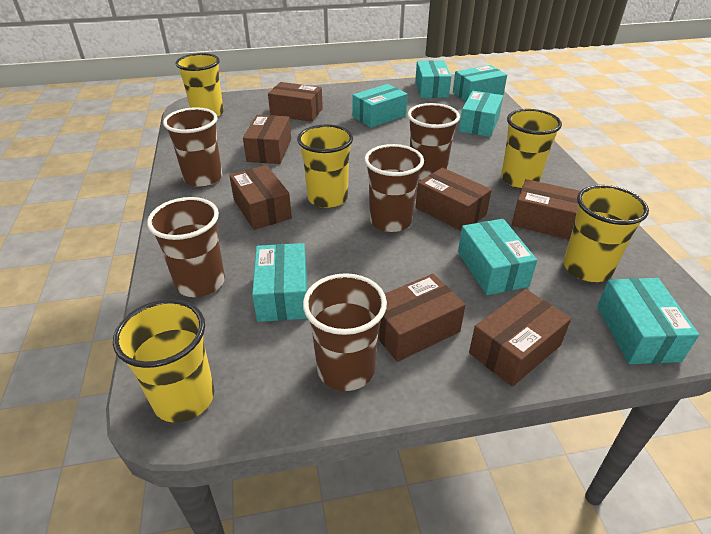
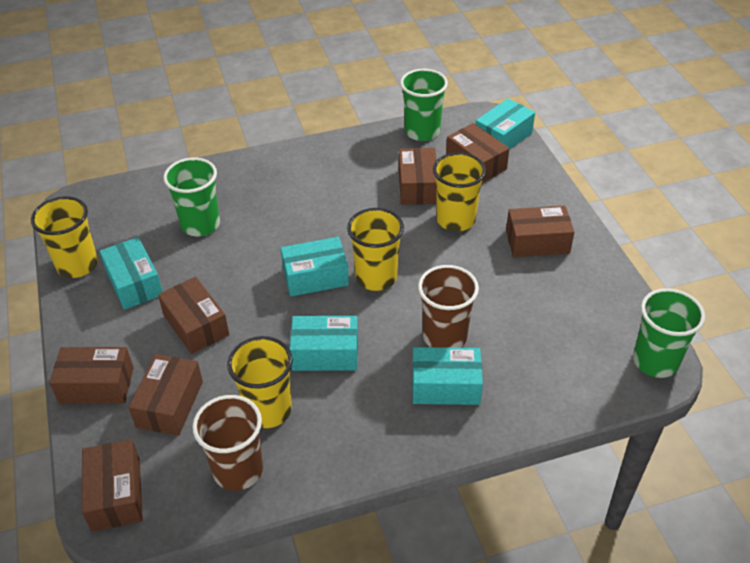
brown cup: [147,197,225,297] [163,107,222,187] [303,273,387,391] [364,144,424,232] [408,103,460,180] = 5 -> [192,395,263,491] [418,265,479,348] = 2
green cup: none = 0 -> [163,158,220,236] [400,69,448,141] [633,288,705,378] = 3
turquoise box: [252,243,307,322] [352,84,408,128] [415,60,451,98] [453,65,507,101] [458,219,537,295] [459,91,503,137] [597,278,699,364] = 7 -> [99,237,163,310] [280,237,349,296] [290,316,358,371] [412,347,483,405] [476,98,535,150] = 5
yellow cup: [113,299,214,423] [176,53,224,117] [297,124,353,208] [501,109,562,189] [563,185,649,282] = 5 -> [31,196,98,278] [227,336,293,428] [347,208,404,291] [433,152,486,231] = 4

